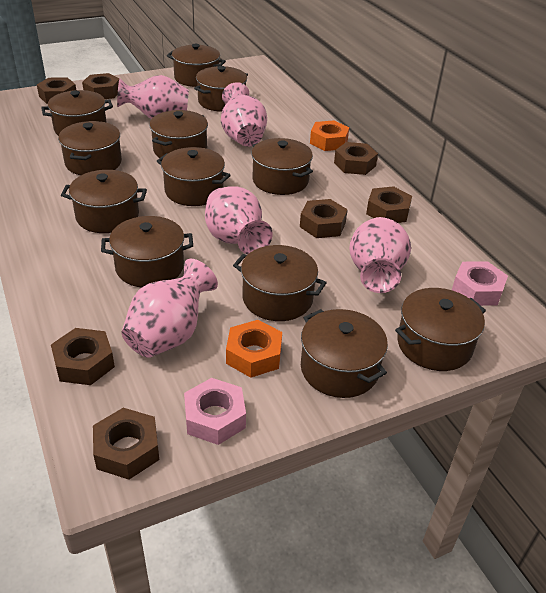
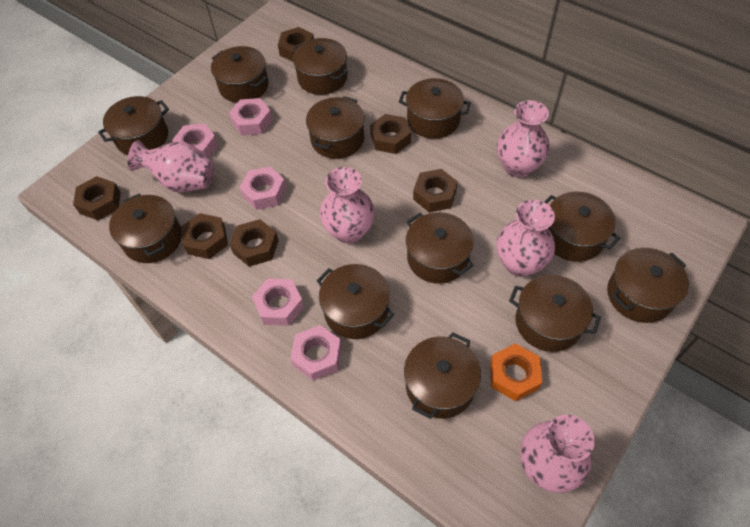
brown nut: [37,77,76,104] [51,328,115,385] [82,73,119,99] [93,408,159,480] [300,199,348,238] [334,142,378,175] [366,186,412,223] = 7 -> [73,176,121,220] [181,213,228,259] [230,219,279,267] [278,27,314,62] [370,114,411,154] [413,169,458,213] = 6
orange nut: [226,320,282,378] [310,120,349,151] = 2 -> [490,343,542,401] = 1
pink nut: [184,378,246,445] [452,261,508,306] = 2 -> [172,123,218,158] [229,98,272,135] [240,167,286,210] [252,278,304,326] [291,325,342,381] = 5

